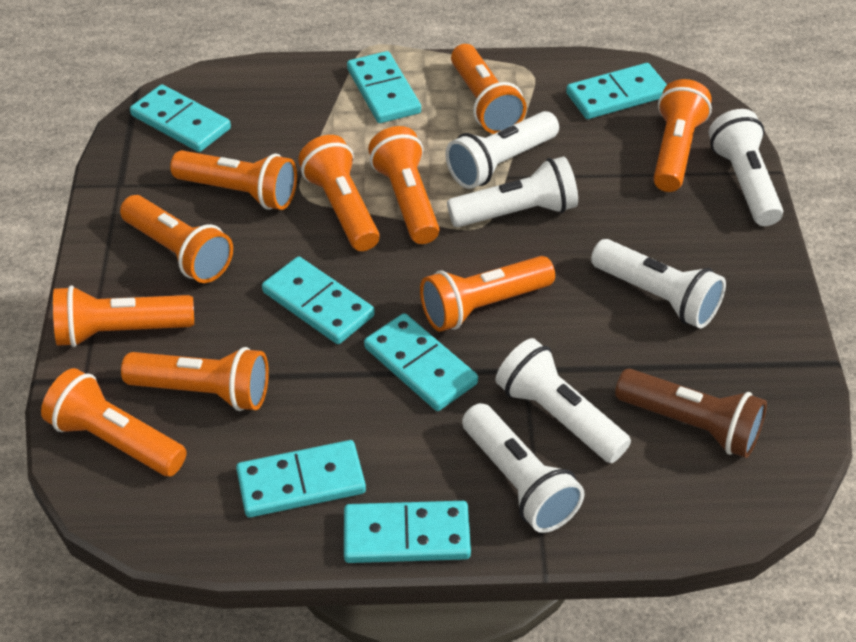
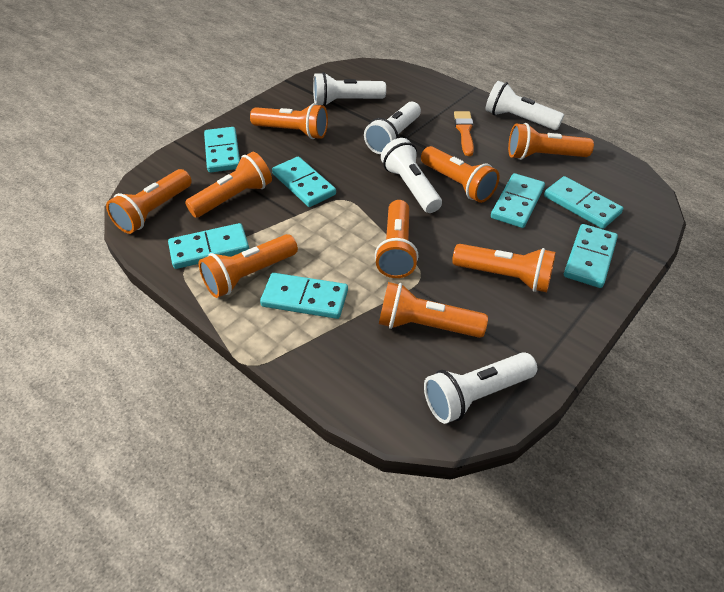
brown flashlight: [615,369,767,458] = 1 -> none = 0
orange brush: none = 0 -> [454,111,474,156] = 1
orange flashlight: [41,368,187,476] [53,285,194,347] [120,195,233,283] [121,347,269,411] [170,150,297,210] [298,135,380,251] [368,126,440,244] [420,256,555,332] [451,44,527,134] [653,79,712,192] = 10 -> [106,169,192,234] [185,152,272,218] [199,234,298,298] [250,103,328,139] [375,200,418,278] [379,282,488,338] [421,146,499,203] [452,244,556,292] [508,123,594,160] = 9
white flashlight: [446,111,559,189] [447,156,578,227] [462,403,585,533] [495,338,631,463] [591,239,726,329] [709,109,783,226] = 6 -> [313,72,386,106] [364,102,421,154] [381,138,442,213] [424,352,537,424] [485,81,564,130] = 5

